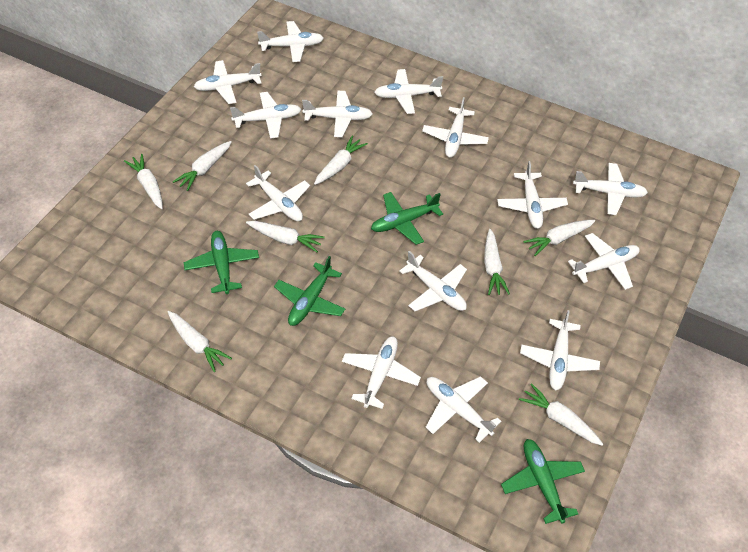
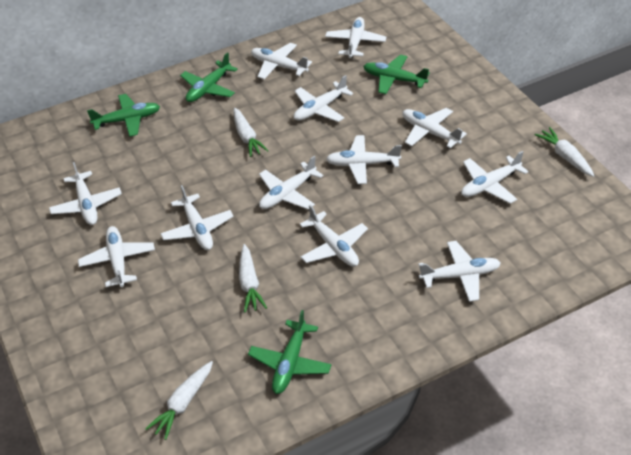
white carrot: [124,154,163,209] [168,311,232,372] [173,141,232,191] [246,221,324,252] [314,135,368,185] [484,229,510,295] [519,383,603,446] [523,220,595,256] = 8 -> [145,361,213,440] [234,108,269,157] [239,244,267,313] [535,127,595,177] = 4
white plane: [194,60,262,104] [230,92,301,139] [246,165,310,221] [257,21,324,62] [302,91,373,137] [342,336,421,409] [374,69,443,114] [400,251,467,311] [422,97,489,158] [425,376,501,443] [497,161,568,229] [520,310,600,390] [568,233,640,290] [573,163,648,215] = 14 -> [49,162,122,225] [78,226,155,287] [160,185,234,250] [251,43,312,79] [259,156,323,210] [294,75,353,122] [300,205,368,267] [325,17,386,58] [326,135,402,184] [402,108,467,148] [418,241,501,302] [461,151,529,204] = 12

